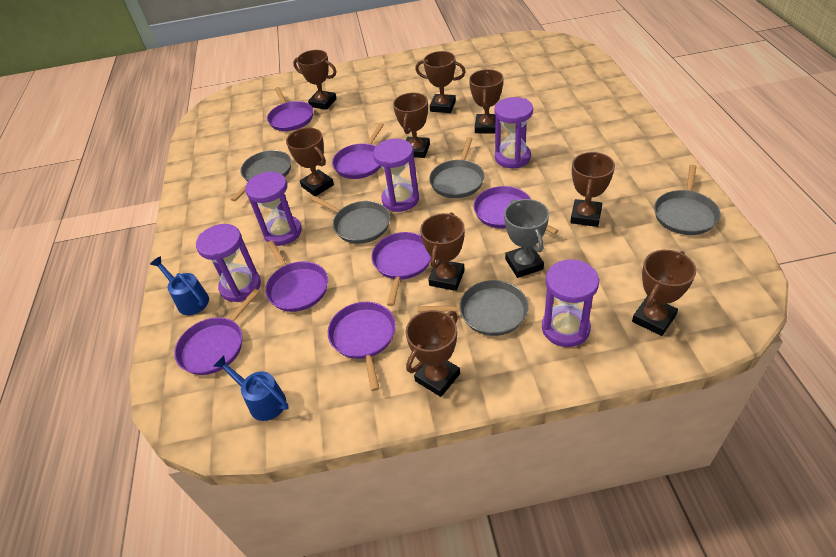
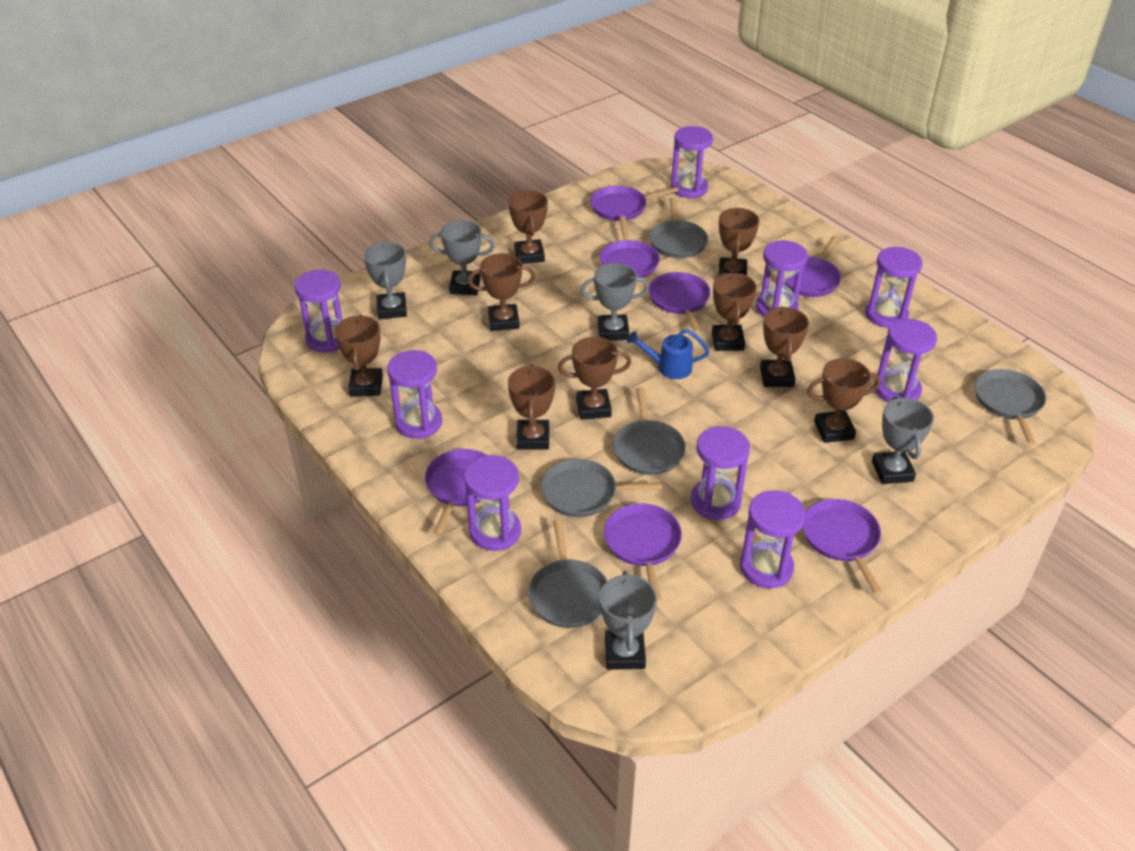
blue watering can: [150,256,209,315] [213,356,289,421] = 2 -> [627,329,710,379] = 1
grey trophy: [504,199,549,278] = 1 -> [364,242,407,319] [430,220,495,295] [581,263,649,341] [600,571,657,670] [872,396,934,484] = 5
purple hourglass: [196,224,261,302] [245,171,302,246] [373,139,419,212] [494,97,533,168] [542,259,599,347] = 5 -> [294,270,343,352] [387,350,442,439] [464,455,521,551] [671,126,713,198] [691,426,750,520] [740,490,806,588] [756,240,808,317] [865,247,922,328] [875,319,937,402] = 9

